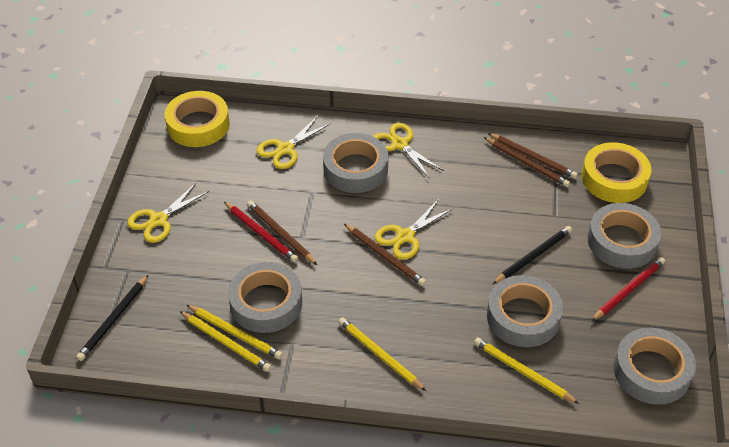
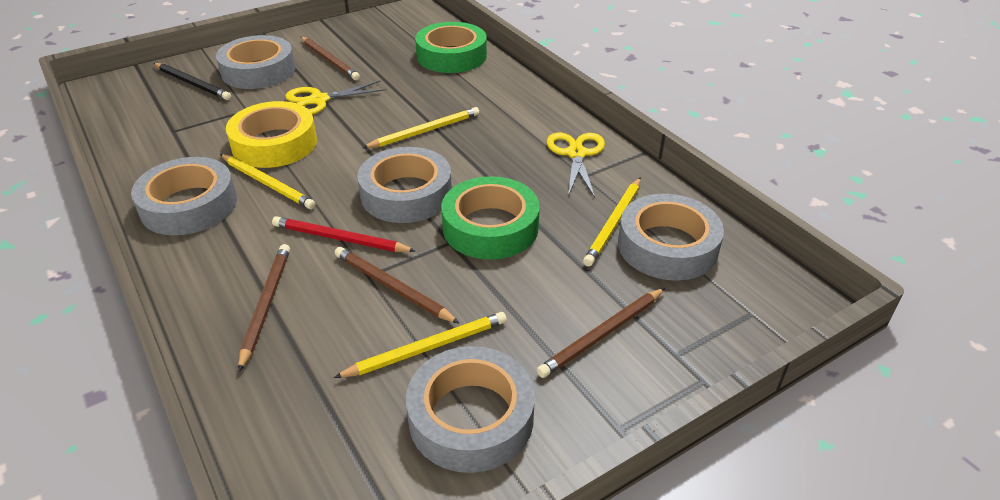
black pencil: [76,275,148,361] [493,226,572,284] = 2 -> [153,63,231,100] = 1
green tape: none = 0 -> [415,22,487,73] [441,176,540,259] = 2
red pencil: [224,202,298,262] [591,257,665,321] = 2 -> [272,216,416,252] = 1
yellow scissors: [127,182,209,243] [257,116,331,169] [373,123,444,179] [375,199,452,260] = 4 -> [285,80,387,115] [547,133,605,198] = 2
yellow tape: [165,91,230,147] [582,142,651,203] = 2 -> [226,101,317,168] = 1

